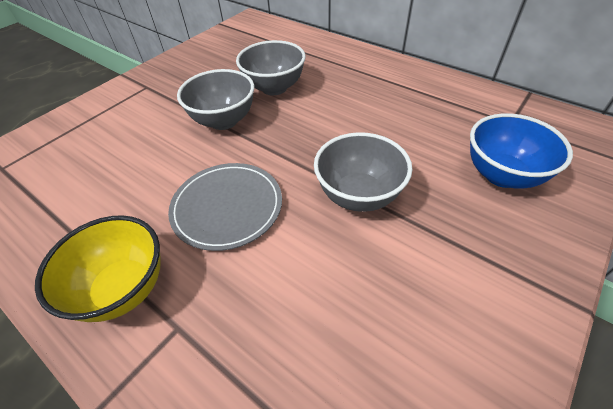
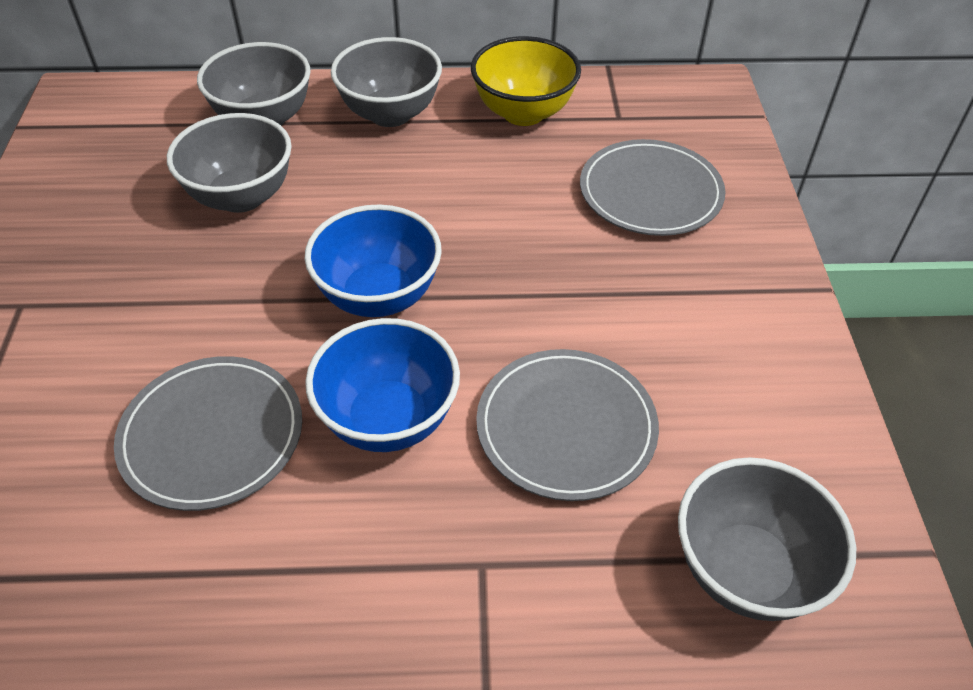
blue bowl: [470,113,573,189] = 1 -> [304,204,442,317] [305,318,460,452] = 2
grey bowl: [177,69,254,130] [236,40,306,95] [314,132,412,212] = 3 -> [167,113,292,213] [197,42,311,126] [331,37,442,127] [678,457,856,621] = 4
grey plate: [168,163,282,251] = 1 -> [114,356,302,511] [476,349,659,501] [580,139,726,236] = 3

